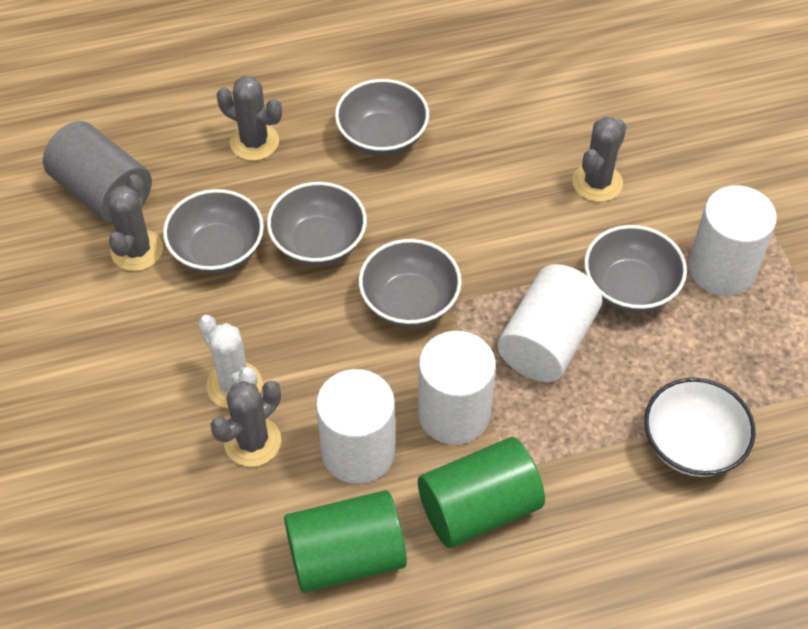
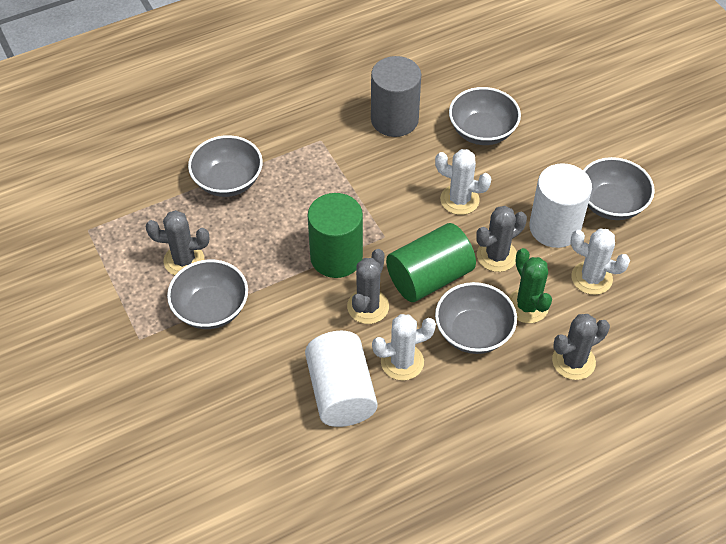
green cactus: none = 0 -> [509,248,552,323] = 1
white bowl: [644,378,755,477] = 1 -> none = 0
white cactus: [198,315,262,409] = 1 -> [372,314,436,381] [435,149,491,215] [570,229,630,295] = 3
white cylinder: [316,369,395,484] [418,331,496,445] [497,264,602,382] [688,186,777,296] = 4 -> [305,331,378,427] [529,163,592,248] = 2

